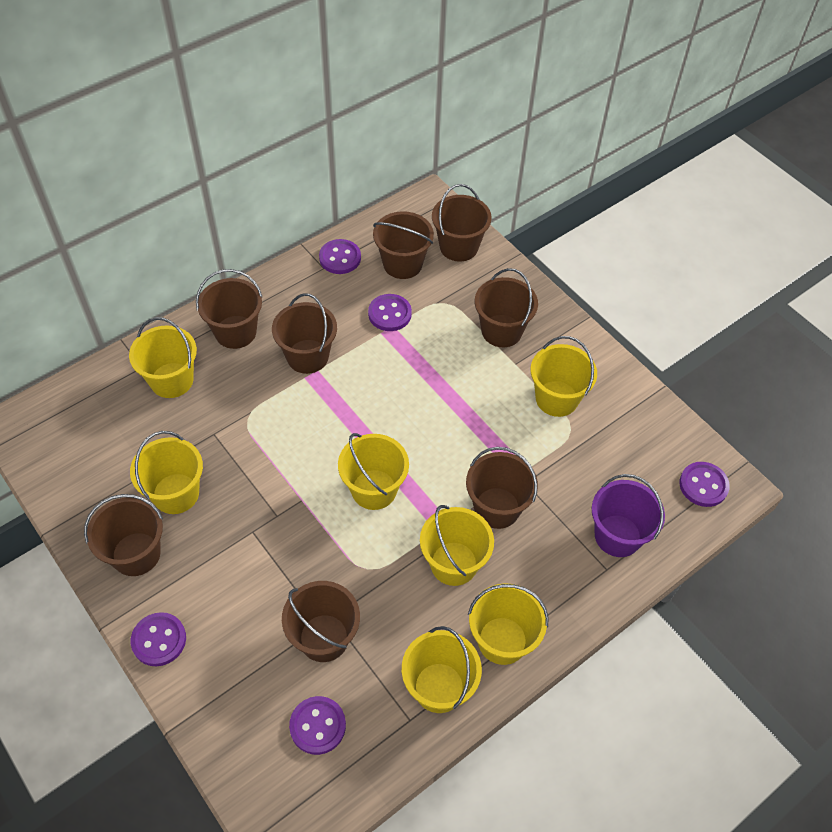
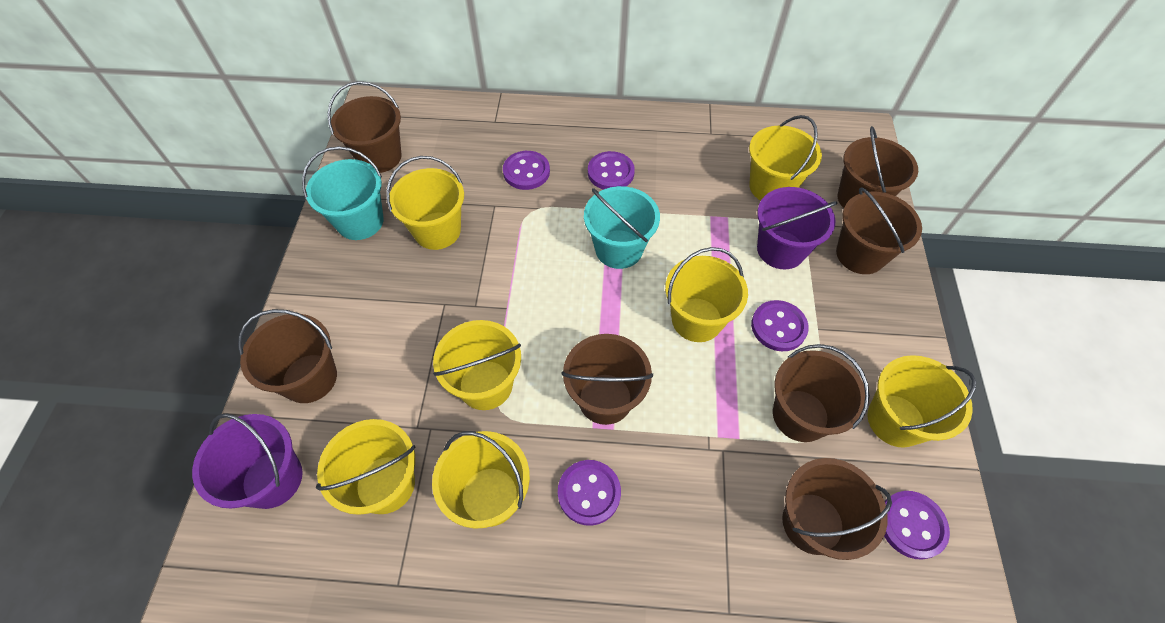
brown bucket: [84,494,163,576] [196,269,262,349] [272,293,337,374] [282,581,360,662] [373,211,434,279] [432,184,492,262] [466,447,538,529] [475,268,538,347] = 8 -> [238,309,337,403] [327,81,402,173] [561,334,653,425] [773,344,870,442] [782,458,892,560] [836,187,922,274] [838,126,918,208] = 7
purple bucket: [592,474,665,557] = 1 -> [192,413,303,509] [757,187,837,269] = 2
turquoise bucket: none = 0 -> [302,146,384,240] [584,186,660,269] = 2

